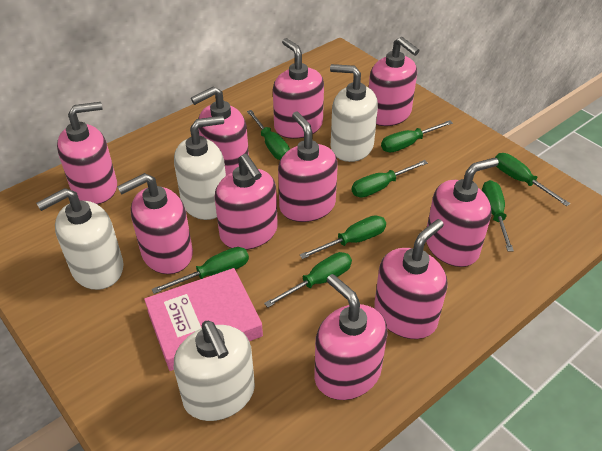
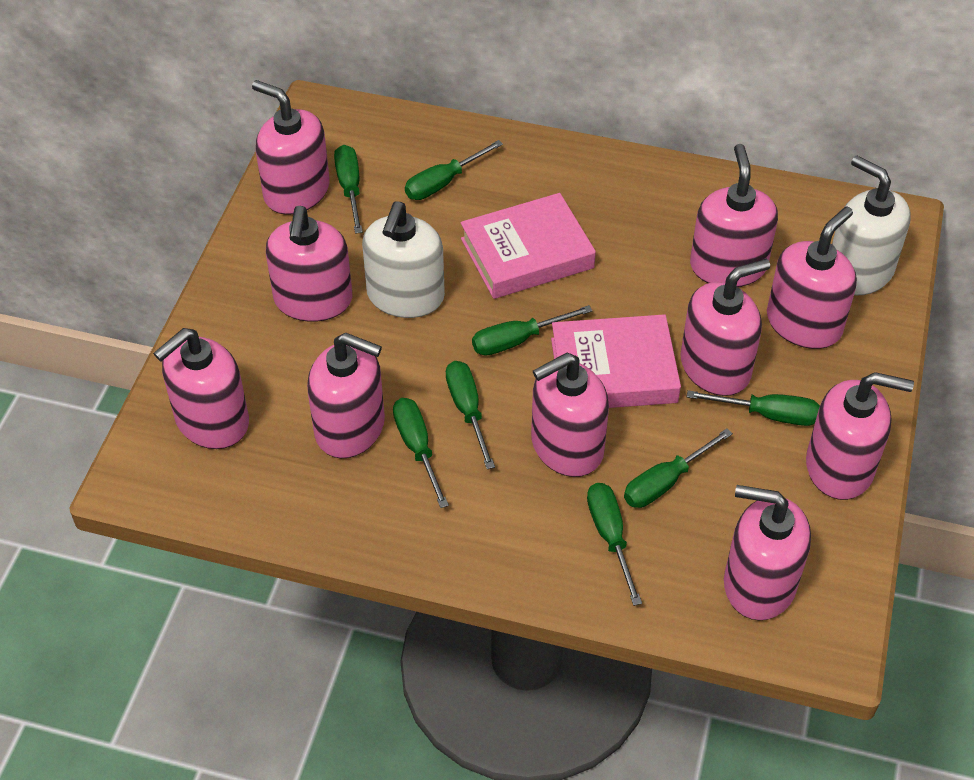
pink book: [144,268,263,371] = 1 -> [460,193,596,299] [551,314,681,408] = 2
white soap dispenser: [36,188,124,290] [173,321,255,421] [174,116,226,220] [330,64,378,162] = 4 -> [362,201,445,318] [832,156,911,296] = 2

